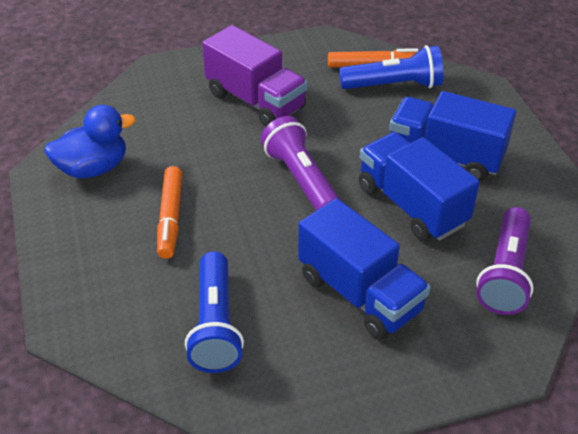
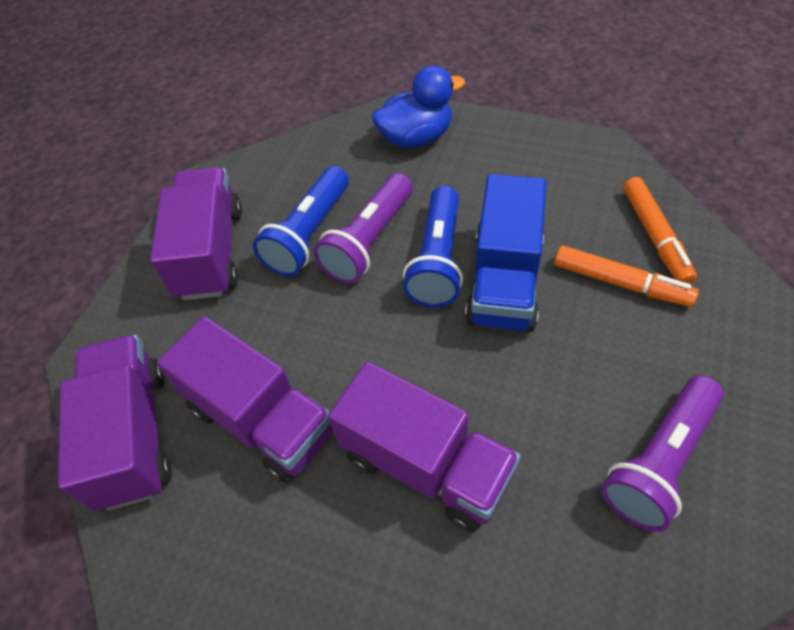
blue truck: [298,198,431,340] [359,132,480,241] [389,91,516,182] = 3 -> [465,174,547,332] = 1
purple truck: [202,25,308,127] = 1 -> [58,335,172,511] [150,167,242,300] [157,316,333,483] [328,362,521,532] = 4

